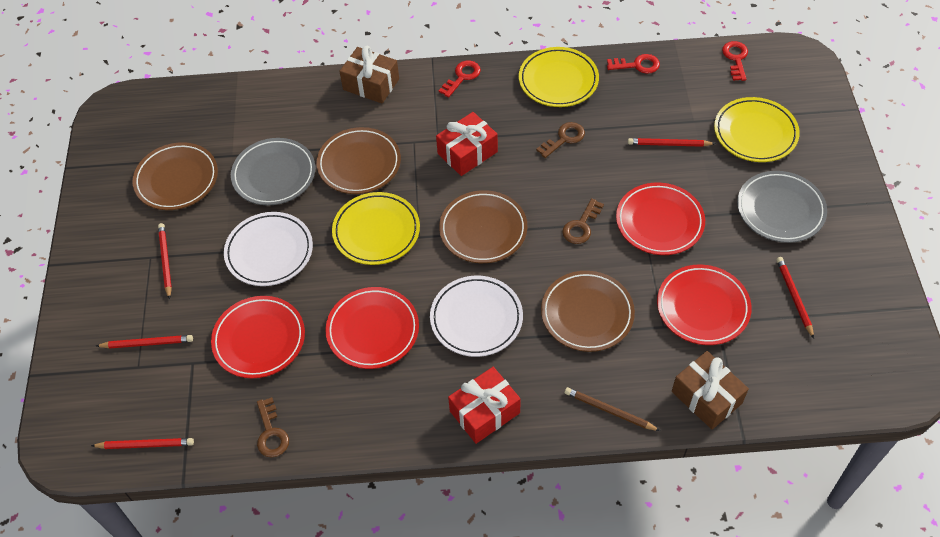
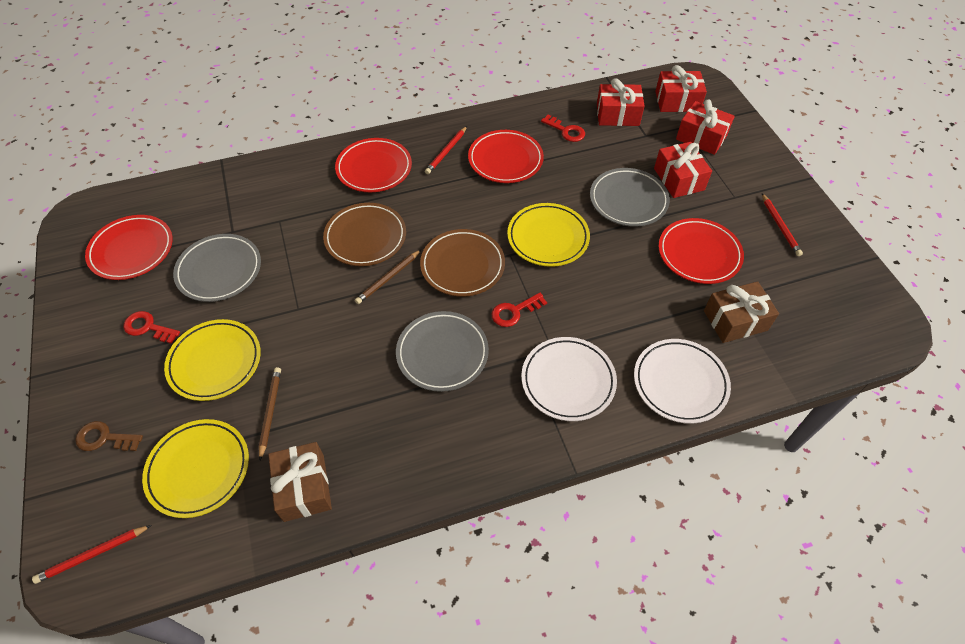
brown key: [257,397,289,457] [536,122,585,158] [562,198,604,244] = 3 -> [75,421,143,451] = 1
brown pencil: [565,387,660,431] = 1 -> [259,367,281,460] [355,250,421,304] = 2
brown plate: [133,142,218,210] [317,127,401,194] [439,190,527,263] [541,271,635,352] = 4 -> [323,203,406,266] [420,229,505,297] = 2
grey plate: [231,138,315,205] [737,171,827,243] = 2 -> [173,234,261,302] [396,311,489,392] [590,168,670,226] = 3
red gift: [436,112,498,176] [448,367,521,444] = 2 -> [597,78,644,126] [654,142,712,198] [655,65,707,112] [676,100,735,155] = 4
red pencil: [91,438,194,449] [96,335,193,349] [158,223,172,299] [628,138,716,147] [776,257,814,338] = 5 -> [32,525,151,584] [425,126,467,174] [762,193,803,256] = 3

